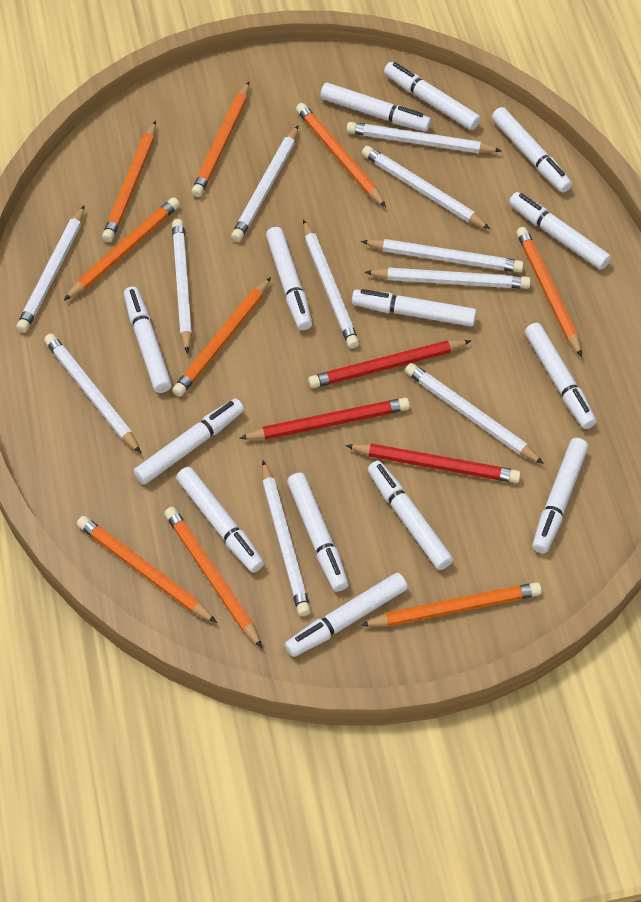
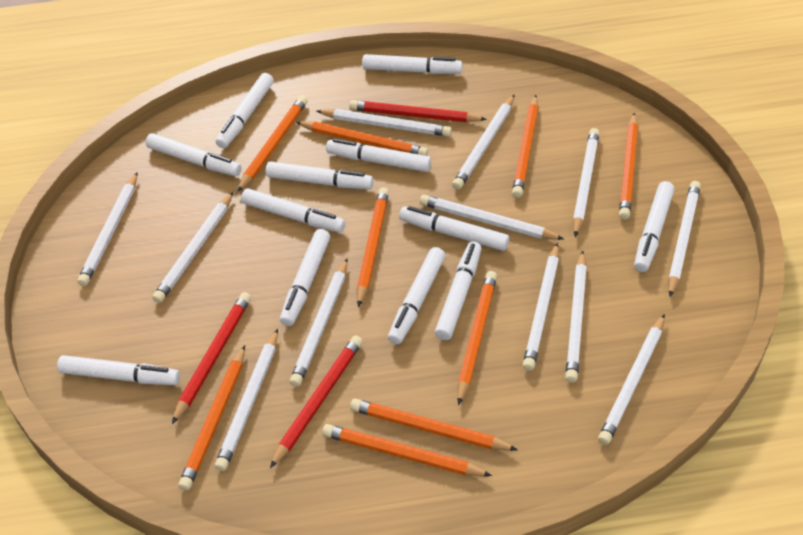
white marker: [124,287,172,393] [134,398,244,484] [176,467,264,573] [266,227,312,330] [285,573,408,657] [287,473,349,592] [320,83,431,132] [352,289,477,327] [368,460,453,570] [384,62,481,130] [492,107,572,193] [509,192,611,270] [525,323,596,429] [532,438,588,553] = 14 -> [57,355,180,385] [145,133,241,176] [216,73,274,148] [241,188,345,233] [266,161,373,189] [280,229,330,326] [326,138,431,172] [362,54,463,74] [388,247,445,344] [399,206,509,251] [435,242,482,340] [634,181,674,272] = 12
white pencil: [16,205,85,333] [44,333,141,453] [172,219,192,354] [231,126,298,242] [262,461,311,616] [303,220,359,349] [346,122,502,153] [361,239,524,273] [362,146,490,229] [365,267,531,289] [405,363,544,464] = 11 -> [78,172,138,286] [152,192,233,303] [215,328,278,471] [290,258,348,387] [317,109,452,137] [420,195,564,240] [452,95,514,190] [523,243,559,371] [565,250,587,382] [573,128,600,237] [598,314,665,445] [668,181,701,297] = 12

